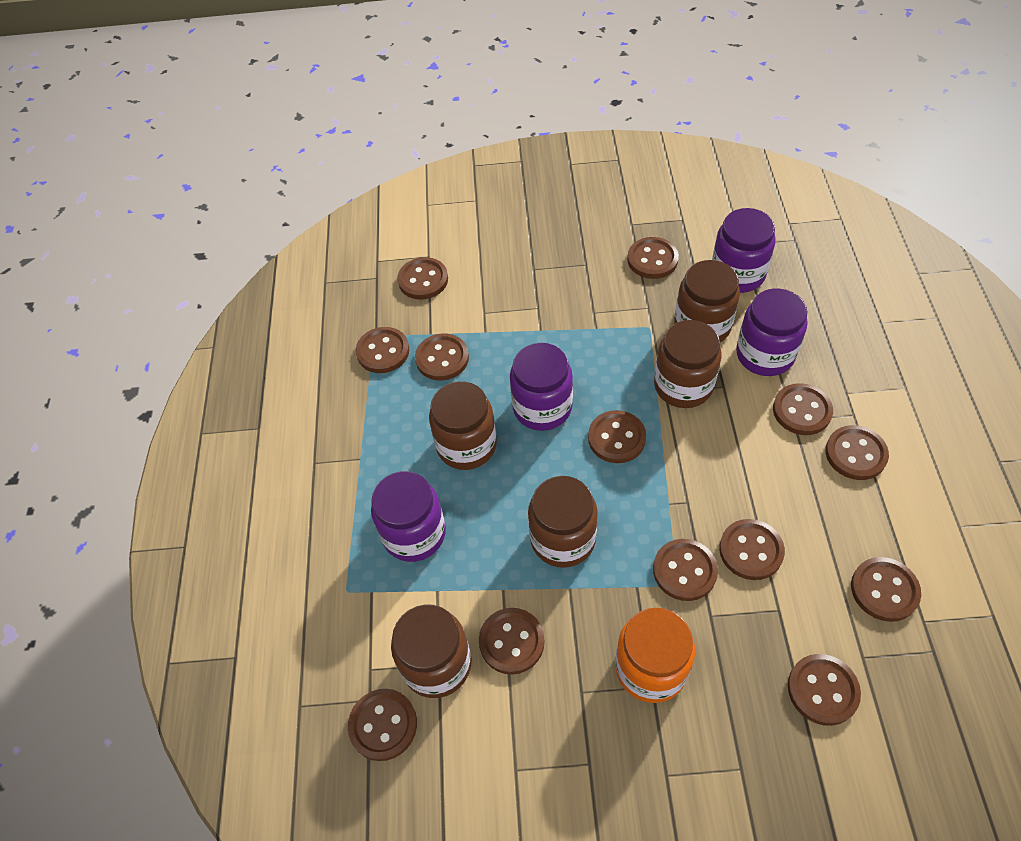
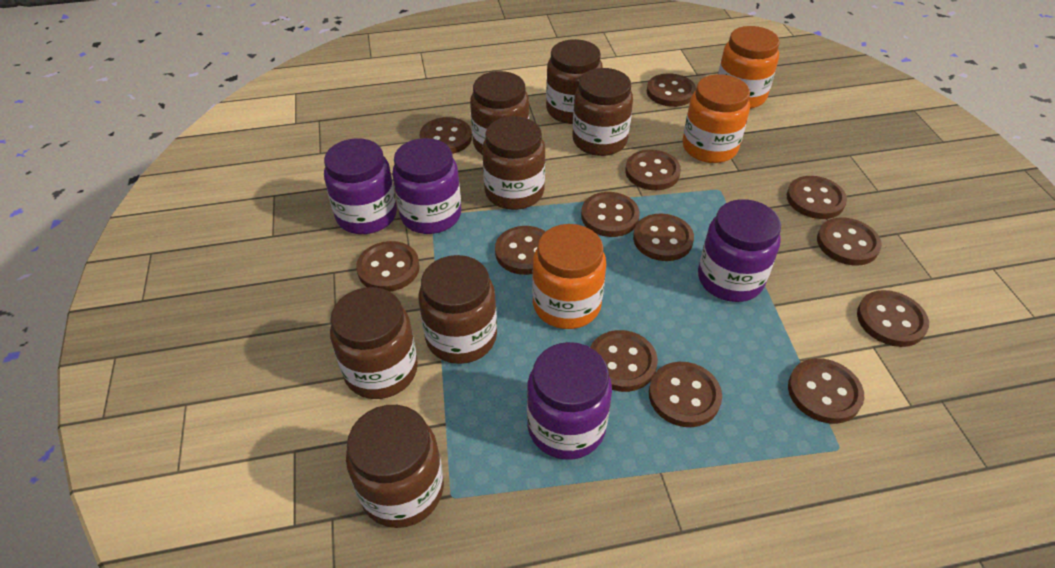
brown jar: [391,604,471,698] [429,381,497,470] [528,476,598,568] [654,320,722,408] [674,260,740,342] = 5 -> [330,287,418,399] [346,405,444,528] [419,255,497,364] [470,71,529,155] [482,116,545,210] [546,39,603,124] [572,68,633,156] = 7
orange jar: [615,608,695,703] = 1 -> [532,224,606,329] [683,74,750,163] [718,26,780,109] = 3

